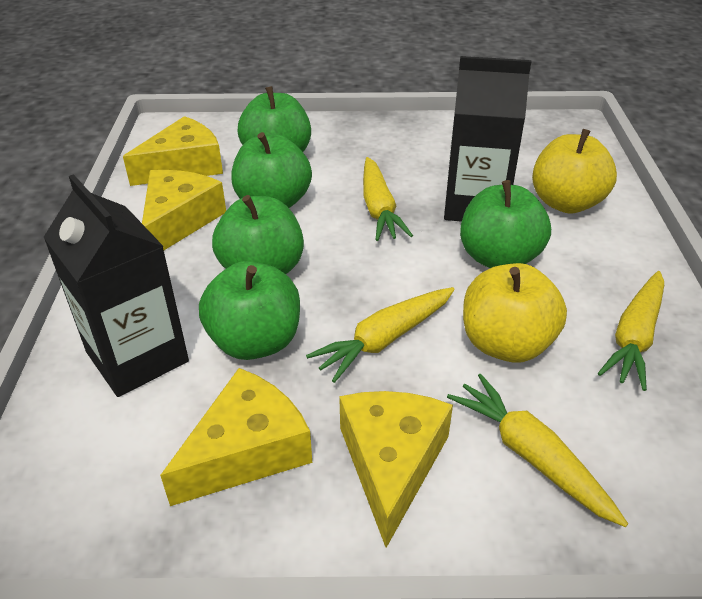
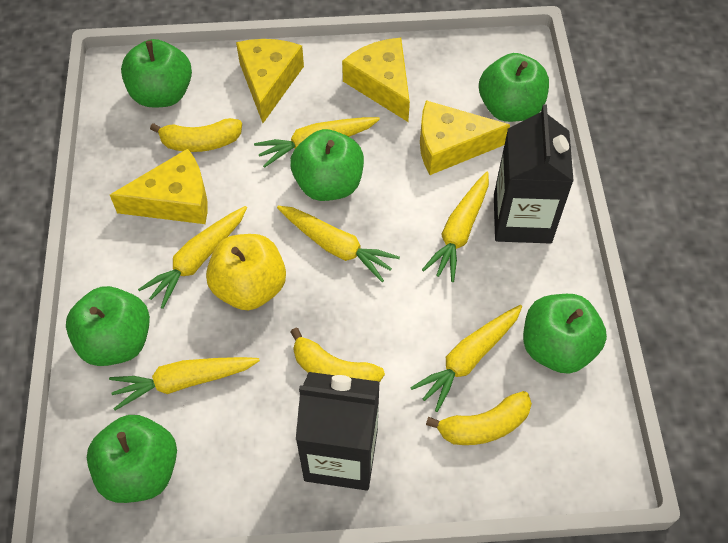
green apple: [199,261,300,360] [212,195,304,274] [231,132,312,208] [238,86,311,152] [460,180,551,268] = 5 -> [66,286,150,366] [87,415,177,503] [121,39,192,108] [290,129,364,201] [479,53,549,122] [523,294,607,374] = 6
yellow apple: [463,263,567,363] [532,129,617,214] = 2 -> [206,234,286,310] = 1
yellow banana: none = 0 -> [150,118,242,152] [290,328,385,382] [426,391,532,445] = 3
yellow carrot: [306,287,455,383] [363,157,413,241] [447,374,628,527] [598,271,664,391] = 4 -> [109,357,260,410] [138,206,247,309] [254,117,380,168] [277,206,400,282] [410,305,522,412] [422,172,489,282] = 6

